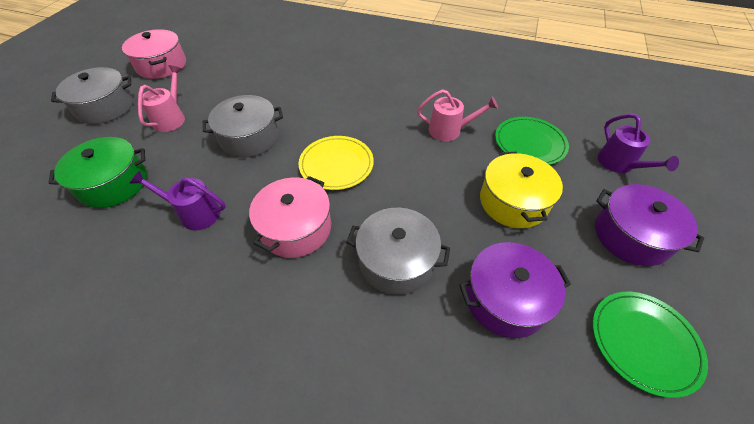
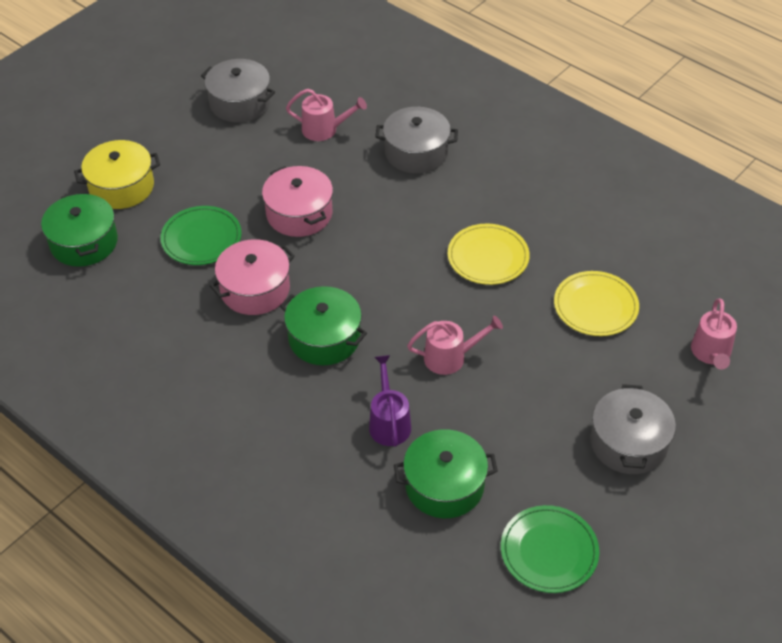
green pot: [48,137,147,208] = 1 -> [41,193,118,267] [280,286,367,365] [394,429,498,518] = 3
pink watering can: [138,65,185,132] [417,89,498,141] = 2 -> [286,89,367,141] [407,316,503,375] [691,298,737,369] = 3
purple pot: [459,242,571,338] [595,184,704,266] = 2 -> none = 0
purple watering can: [130,171,226,231] [597,114,679,173] = 2 -> [369,355,411,447] = 1
yellow plate: [299,136,374,190] = 1 -> [448,223,530,285] [554,271,639,336] = 2

